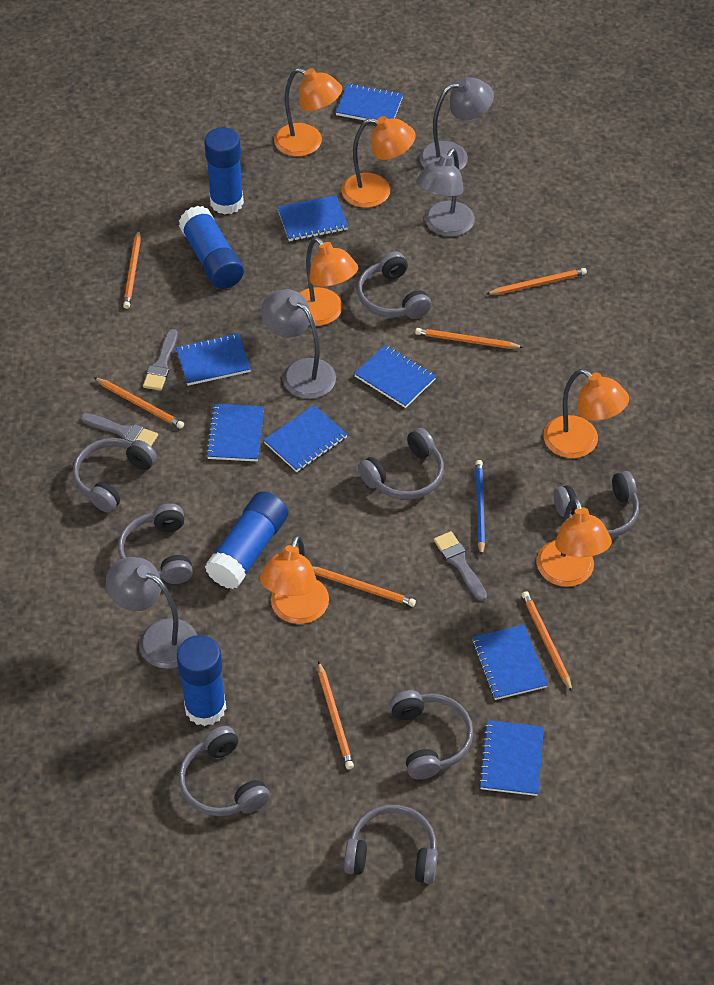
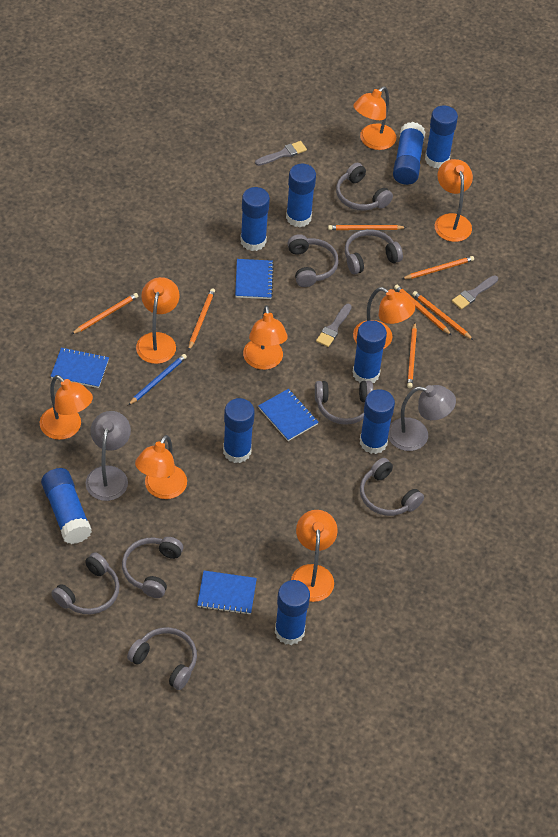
blue glue stick: [177,635,226,726] [179,206,244,289] [204,127,244,214] [205,491,288,589] = 4 -> [41,468,92,544] [223,398,255,463] [240,187,270,251] [275,580,310,645] [286,164,316,227] [353,320,387,383] [360,389,395,454] [393,122,425,185] [425,106,458,169] = 9
blue notebook: [176,333,251,386] [206,404,264,461] [264,405,348,472] [277,195,348,241] [336,83,403,120] [354,345,436,408] [472,625,548,700] [478,720,544,796] = 8 -> [51,347,109,388] [197,571,257,615] [235,259,274,299] [258,389,319,441] = 4
grey lamp: [106,557,197,669] [261,289,336,399] [416,148,475,237] [419,77,494,171] = 4 -> [86,411,131,501] [388,385,456,451] = 2
orange lamp: [260,535,329,624] [274,68,342,157] [299,237,358,326] [341,116,416,208] [536,497,612,587] [543,369,629,458] = 6 -> [40,375,93,440] [135,435,187,499] [136,277,180,364] [243,305,288,370] [291,510,338,602] [353,86,396,150] [353,287,415,349] [434,159,473,242] = 8

